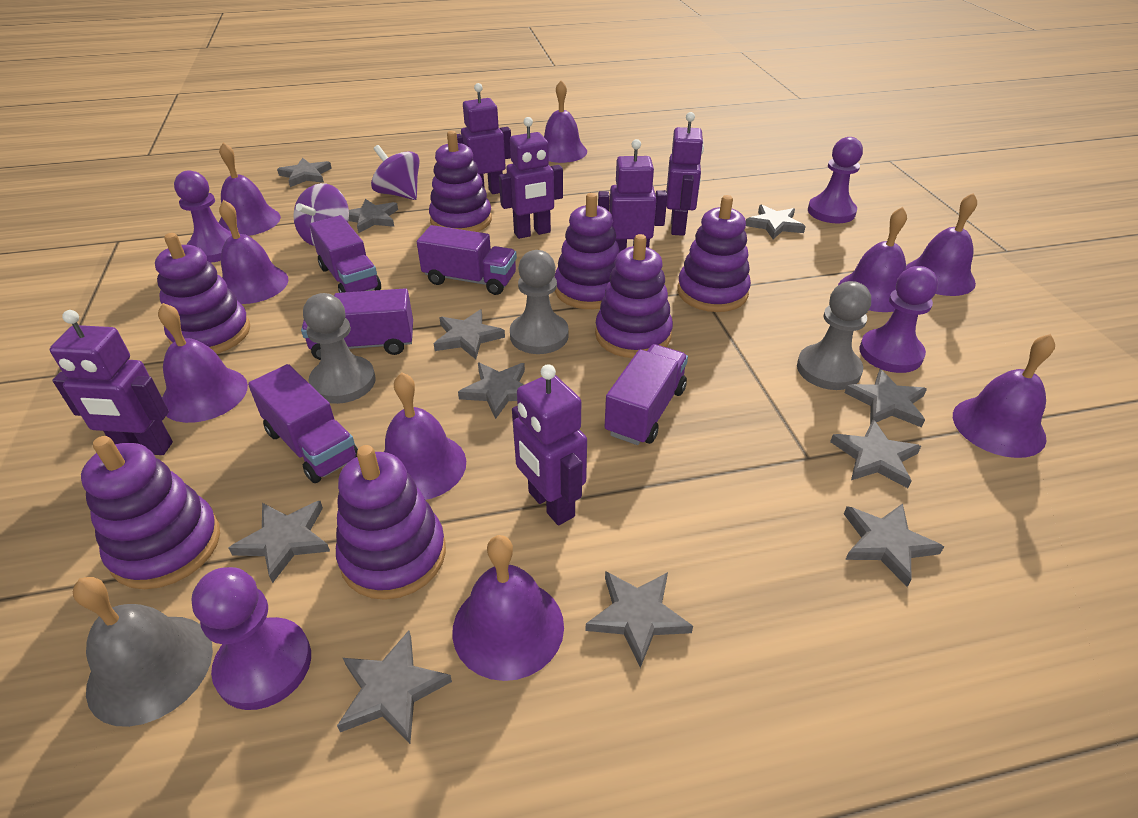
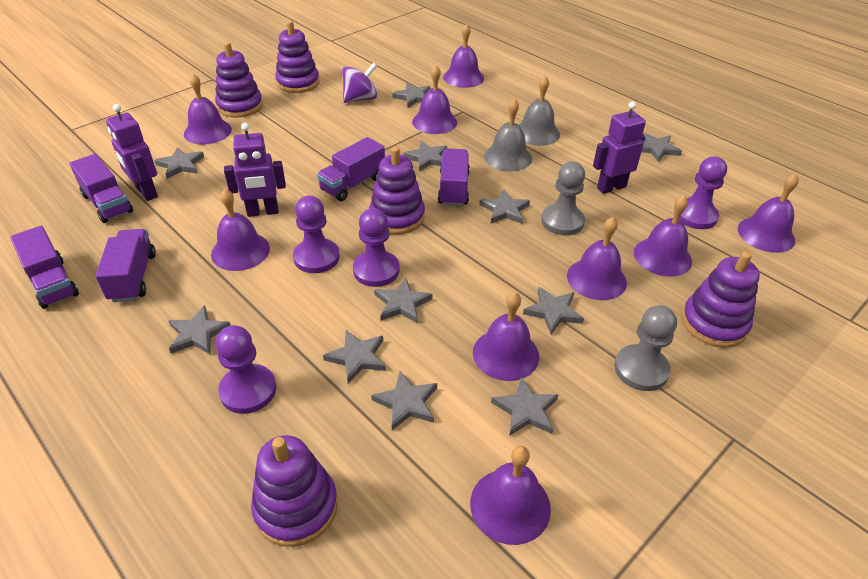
grey bell: [73,577,213,727] = 1 -> [484,99,532,171] [519,76,560,146] = 2
grey pawn: [303,293,376,404] [510,250,569,354] [797,281,871,390] = 3 -> [541,162,585,236] [614,305,677,391] = 2
purple robot: [50,310,173,455] [457,83,511,194] [499,117,563,239] [512,364,587,525] [598,139,667,252] [666,112,704,236] = 6 -> [106,104,158,201] [224,123,286,217] [593,102,646,194] = 3
purple spinning top: [293,183,349,246] [371,145,420,200] = 2 -> [342,63,377,103] = 1
purple stacking toy: [81,436,220,589] [155,233,250,354] [336,445,446,600] [429,131,492,232] [554,193,619,309] [595,234,673,358] [677,195,751,312] = 7 -> [215,42,263,117] [251,435,338,547] [275,21,320,93] [369,147,425,234] [682,251,760,348] = 5

